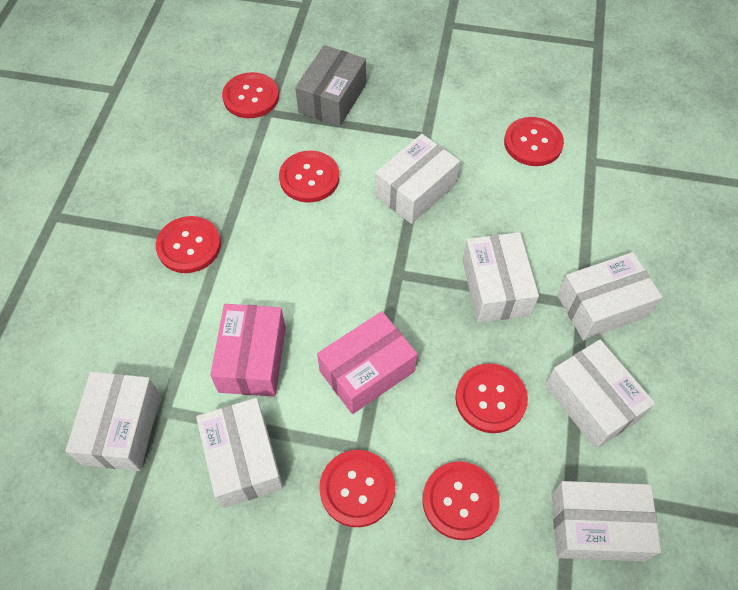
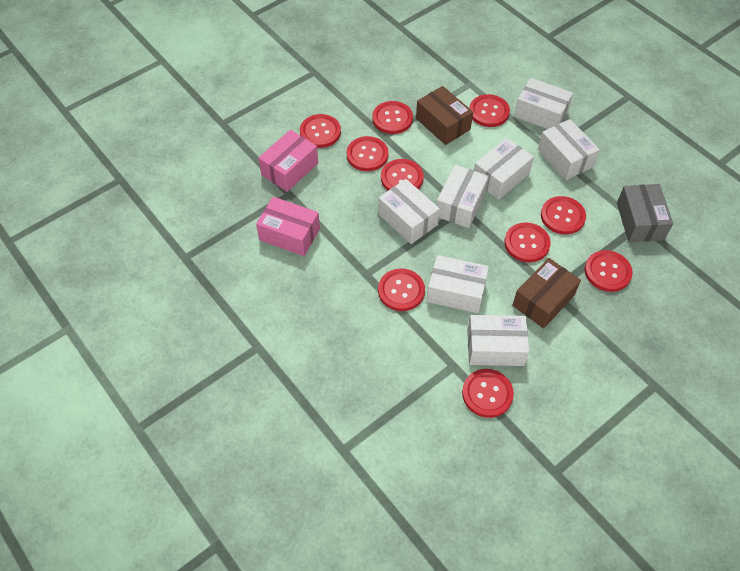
brown box: none = 0 -> [416,86,473,145] [512,258,581,329] = 2
red button: [156,216,221,273] [222,72,279,118] [279,151,339,203] [319,450,395,527] [422,461,500,540] [455,364,528,433] [504,117,564,166] = 7 -> [300,114,341,148] [347,136,389,171] [372,101,413,134] [378,268,425,311] [381,159,424,190] [462,369,514,418] [469,94,510,127] [504,222,551,262] [541,196,586,234] [585,250,633,292] = 10

